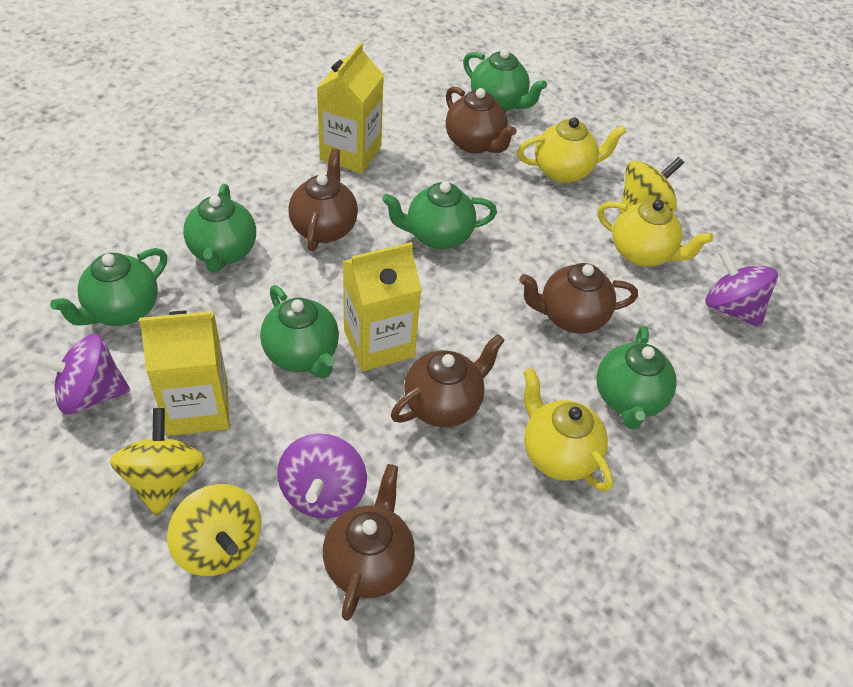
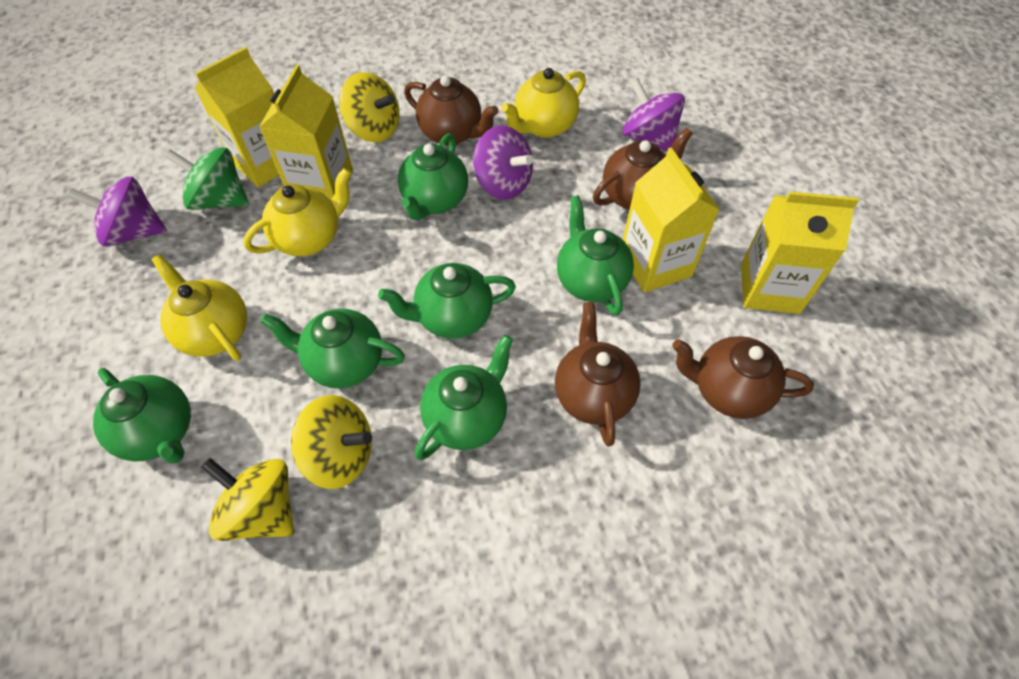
brown teapot: [288,148,358,251] [323,464,415,621] [391,334,505,427] [446,86,517,154] [519,263,638,334] = 5 -> [404,75,499,145] [555,302,641,447] [593,128,693,210] [672,336,814,419] = 4
green spinning top: none = 0 -> [165,147,249,210] = 1
yellow carton: [139,310,230,436] [317,42,384,174] [343,242,422,372] = 3 -> [195,47,279,188] [259,65,353,199] [623,147,720,292] [741,191,859,314] = 4

